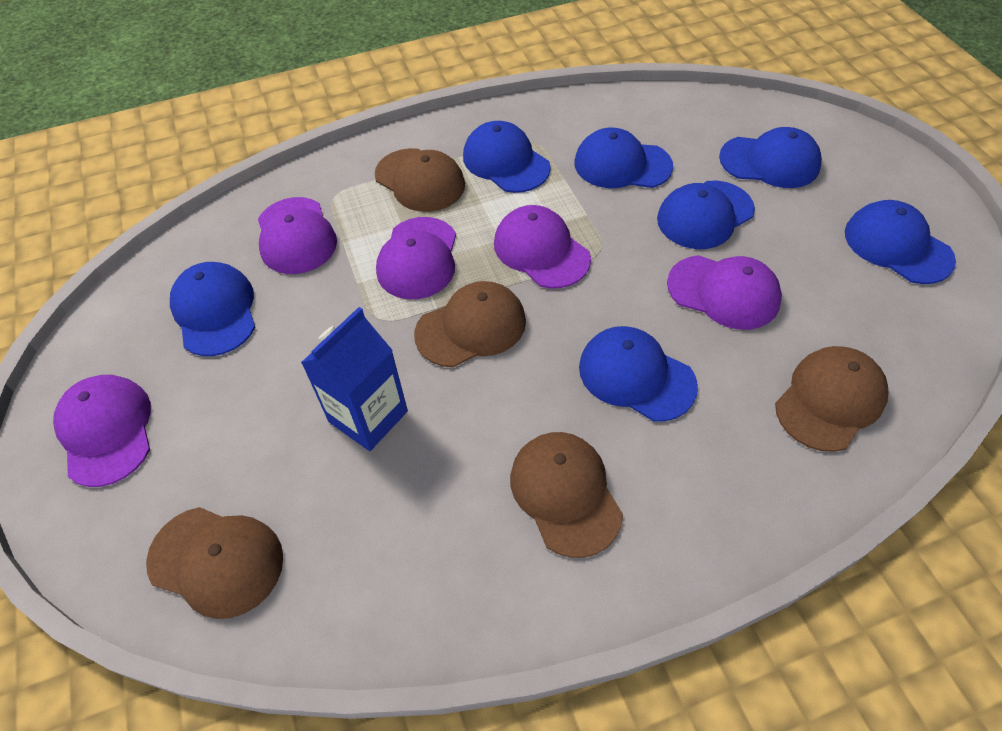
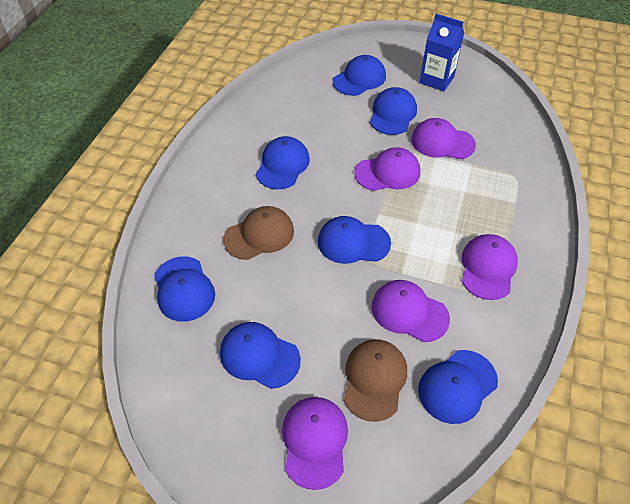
brown cap: [146,507,283,619] [375,148,465,212] [414,281,526,367] [510,432,623,558] [775,346,888,452] = 5 -> [223,206,294,260] [344,339,407,422] = 2

